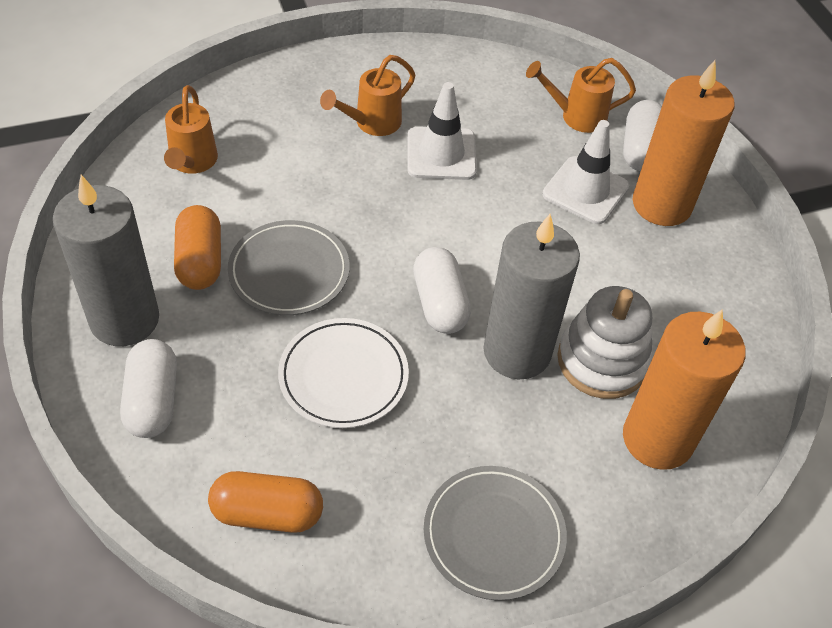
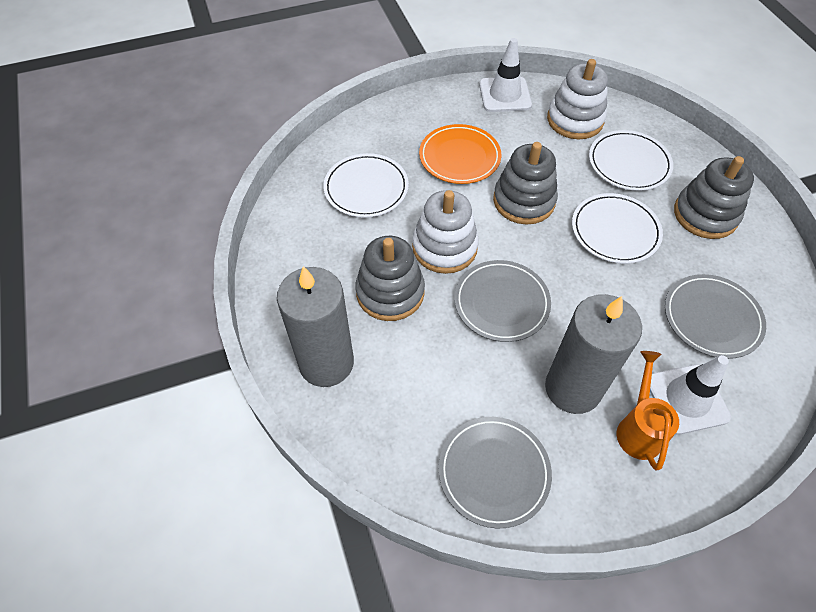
grey plate: [228,220,350,315] [424,466,567,601] = 2 -> [439,417,552,529] [455,260,551,342] [665,274,766,359] = 3
grey stacking toy: none = 0 -> [355,236,425,321] [493,142,558,225] [674,156,754,239] = 3
orange candle: [623,310,746,470] [633,60,735,226] = 2 -> none = 0
orange capsule: [174,205,221,290] [208,471,323,533] = 2 -> none = 0
orange plate: none = 0 -> [419,124,501,184] = 1
orange watering can: [164,85,218,174] [320,55,415,136] [526,58,636,133] = 3 -> [617,351,679,470] = 1
white capsule: [120,339,177,438] [413,247,471,334] [623,100,662,171] = 3 -> none = 0
white plate: [278,318,409,428] = 1 -> [323,153,409,218] [572,193,663,264] [589,130,673,191] = 3
white stacking toy: [557,286,652,399] = 1 -> [412,190,479,274] [547,59,608,139] = 2

